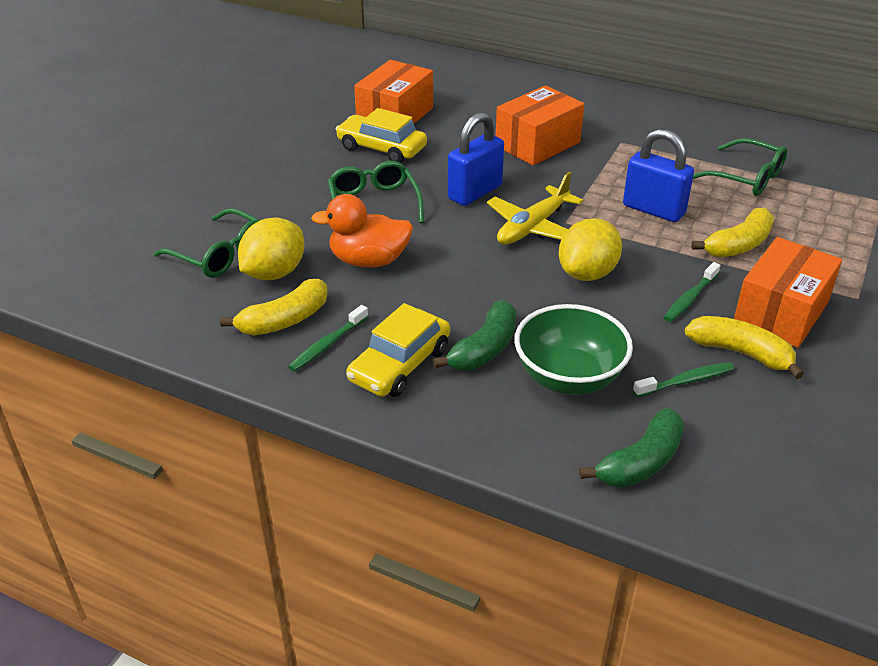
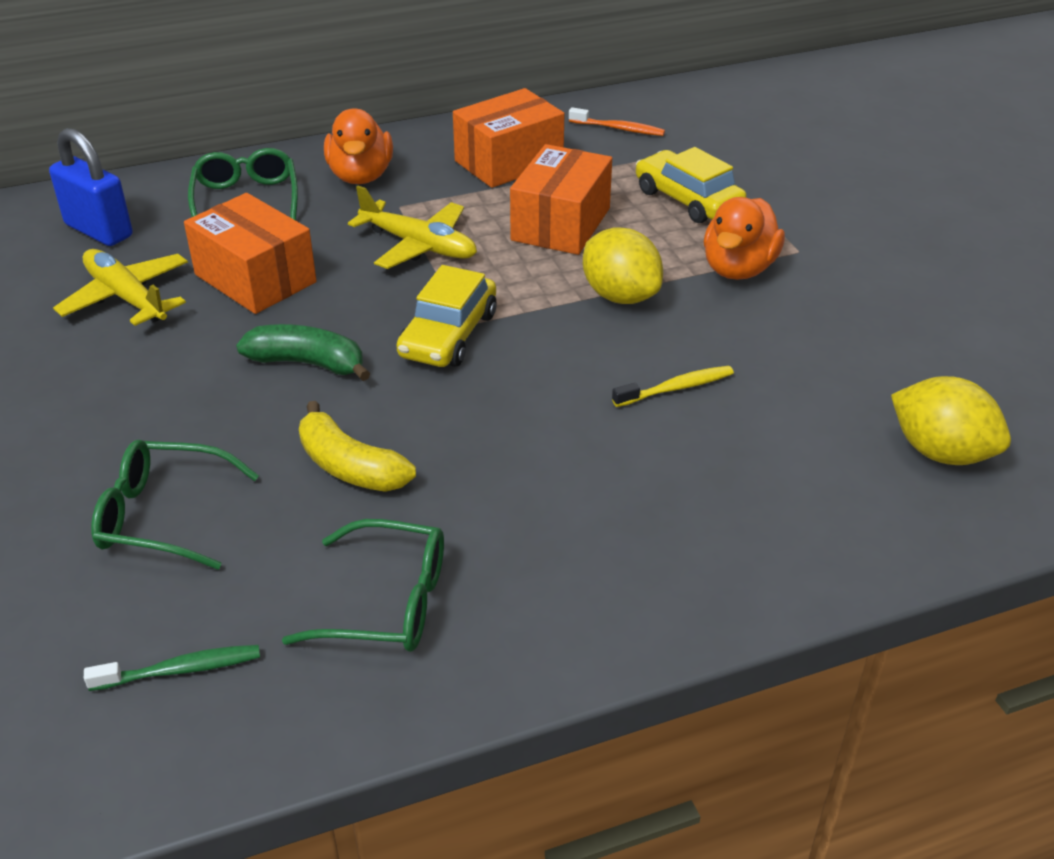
blue padlock: [448,112,504,206] [623,129,694,222] = 2 -> [49,128,132,246] = 1
green banana: [432,300,517,370] [579,408,684,488] = 2 -> [236,324,371,381] = 1
green bowl: [514,304,633,395] = 1 -> none = 0
green toothbrush: [288,305,368,371] [633,362,734,397] [663,262,721,322] = 3 -> [84,645,260,691] = 1
orange duck: [311,194,413,268] = 1 -> [324,108,393,184] [704,197,785,280] = 2
orange toothbrush: none = 0 -> [569,107,665,136] = 1
yellow banana: [220,279,328,335] [685,316,804,379] [691,208,774,258] = 3 -> [299,401,416,492] = 1
yellow plane: [487,172,583,245] = 1 -> [53,249,188,326] [348,186,477,269] = 2
yellow toothbrush: none = 0 -> [612,366,734,407] = 1

